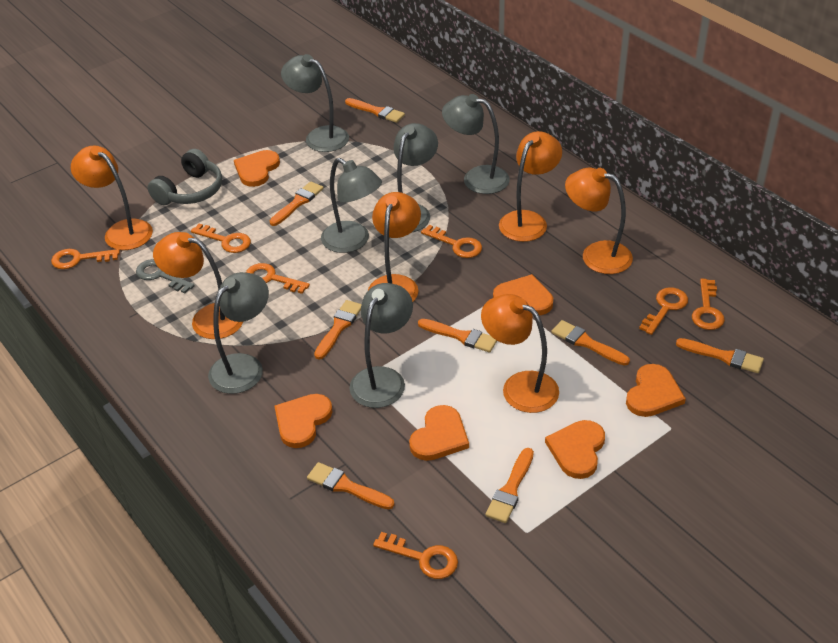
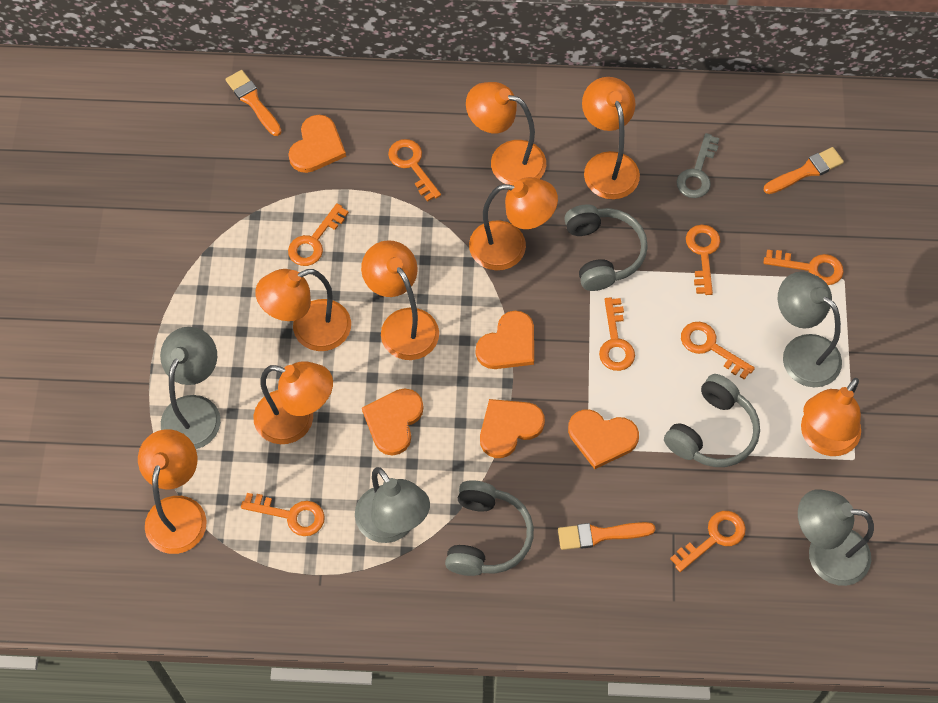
grey headphones: [148,149,222,205] = 1 -> [445,480,534,576] [564,204,648,291] [664,374,760,467] = 3
grey lamp: [208,272,269,394] [281,54,349,152] [321,158,382,253] [350,283,413,408] [393,123,438,233] [442,94,510,194] = 6 -> [160,327,221,449] [355,467,430,543] [778,271,842,387] [798,489,874,586] = 4
orange brush: [270,181,324,226] [307,462,394,509] [314,300,362,359] [345,98,405,123] [418,319,497,353] [485,448,534,523] [551,320,630,366] [676,338,764,373] = 8 -> [225,70,282,136] [558,522,655,550] [764,147,844,194] = 3
orange heart: [234,150,280,187] [275,394,333,448] [409,405,469,461] [493,274,553,316] [545,420,605,479] [626,364,686,417] = 6 -> [288,115,346,173] [362,388,423,456] [476,311,534,369] [480,399,545,458] [568,409,639,469] = 5
orange key: [51,249,120,269] [191,224,251,253] [246,263,310,294] [373,532,458,579] [421,225,482,258] [639,287,688,335] [692,279,725,330] = 7 -> [241,493,325,536] [288,203,349,266] [388,139,441,202] [599,297,635,371] [670,511,746,572] [681,322,755,380] [686,225,720,295] [763,250,843,285] = 8
orange lamp: [71,145,153,250] [153,232,244,339] [368,192,421,302] [481,294,559,413] [499,131,562,242] [565,168,633,274] = 6 -> [138,429,207,554] [254,361,333,444] [255,269,351,351] [361,240,439,360] [466,82,546,185] [469,177,558,270] [582,77,640,199] [801,378,861,456] = 8

